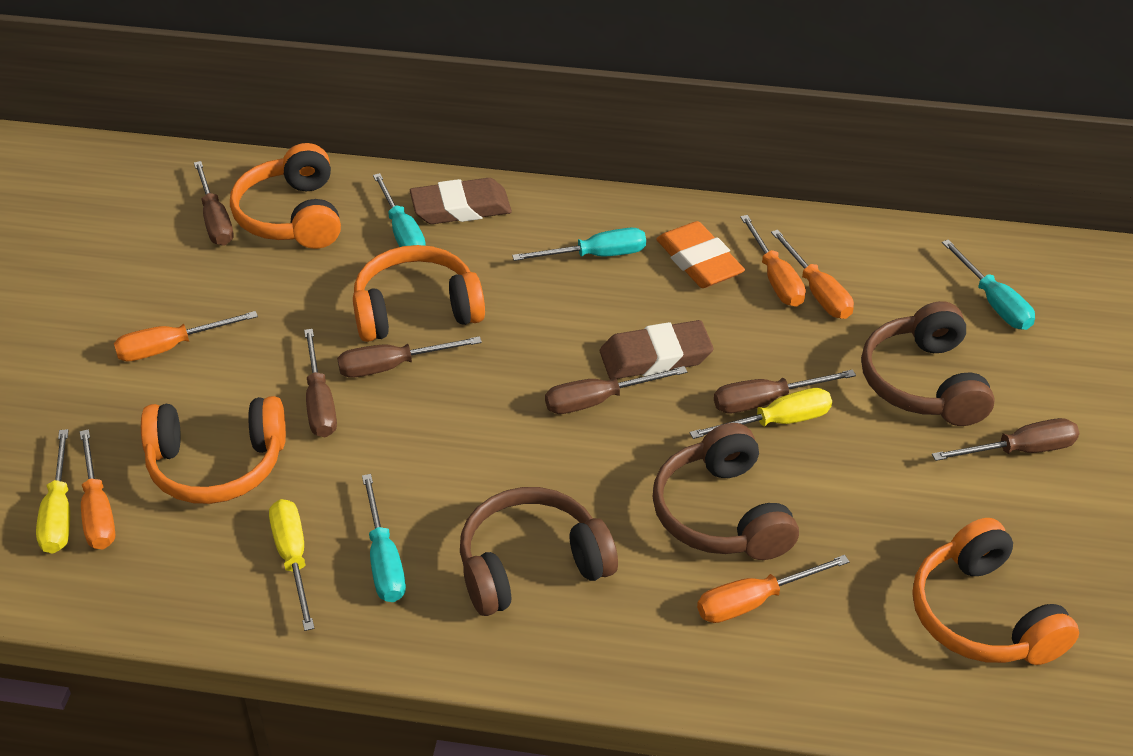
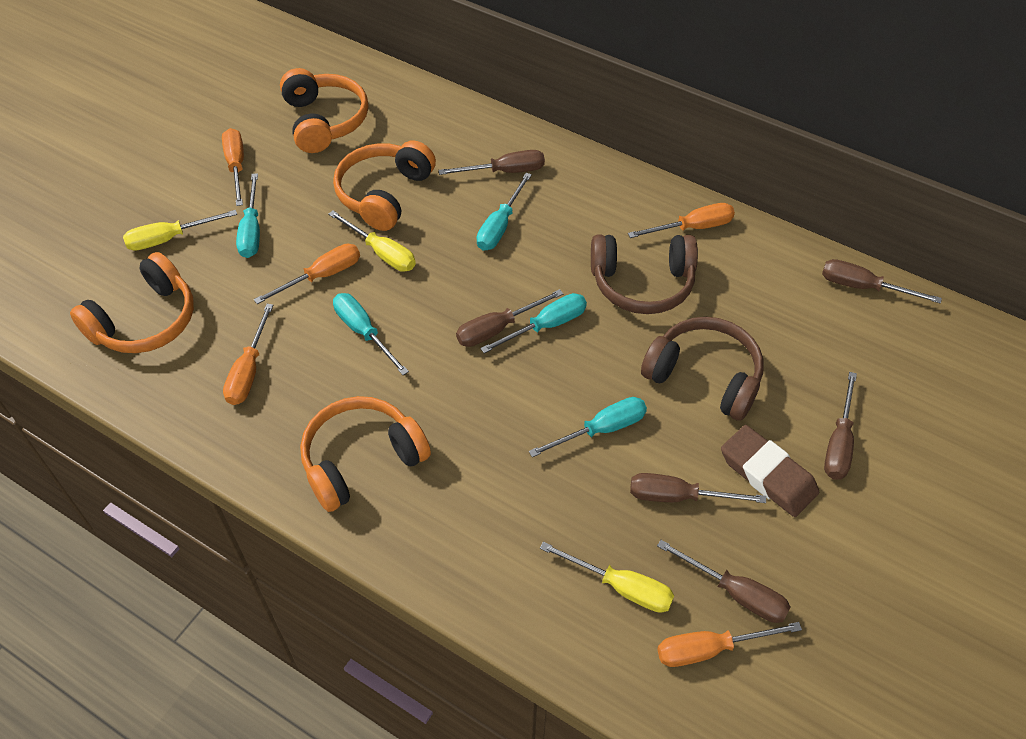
brown eraser: [410,178,512,224] [600,320,713,379] = 2 -> [721,425,819,517] = 1
brown headphones: [460,487,618,616] [652,423,799,560] [861,301,995,426] = 3 -> [591,235,698,314] [641,317,763,421] = 2
orange eraser: [656,221,745,288] = 1 -> none = 0
turquoise screwdriver: [362,474,406,602] [373,173,426,247] [512,228,646,261] [942,240,1035,330] = 4 -> [236,173,260,258] [333,293,409,375] [477,173,532,251] [480,293,587,353] [529,397,647,457] = 5

